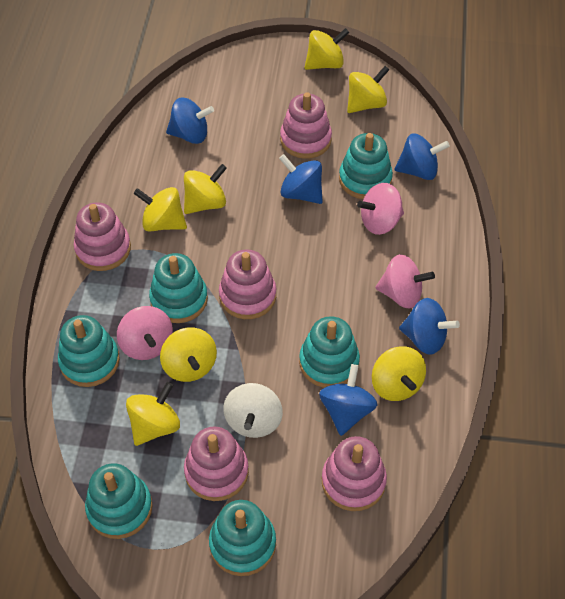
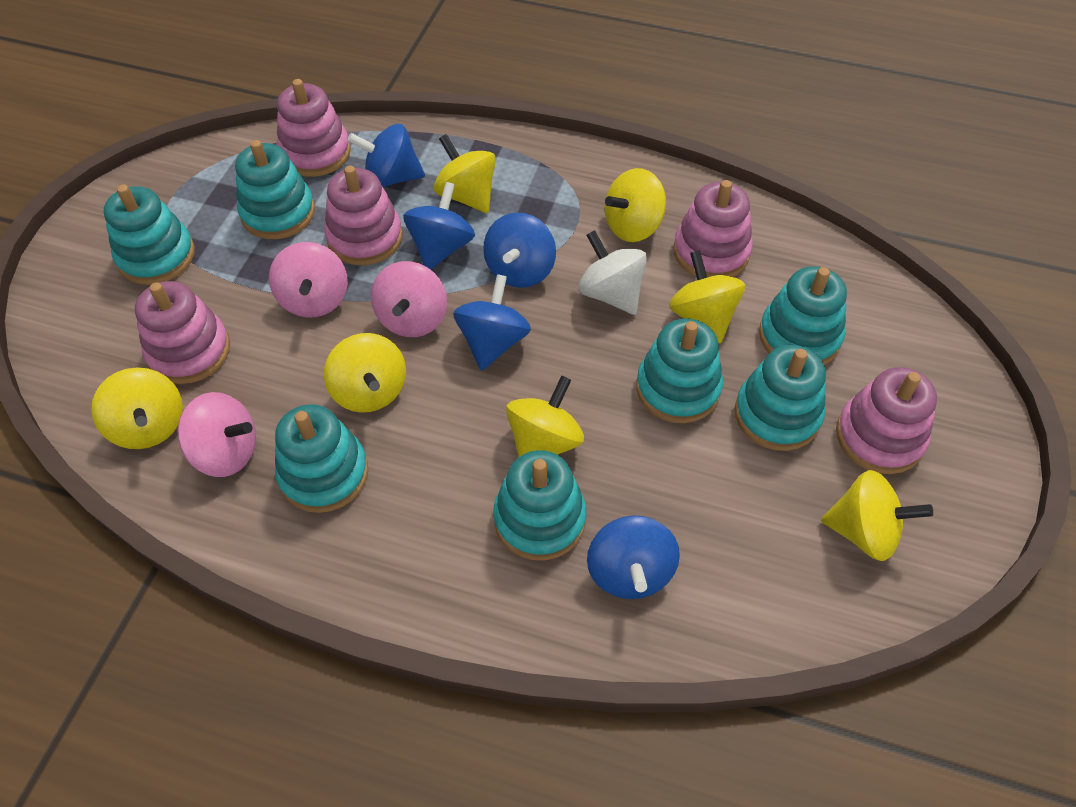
turquoise stacking toy: [58,315,120,387] [85,463,153,539] [149,253,208,323] [209,500,276,576] [299,316,360,388] [339,133,393,199] = 6 -> [104,184,195,285] [235,140,315,239] [275,404,368,513] [493,450,586,560] [636,318,723,423] [735,345,826,451] [759,266,847,365] = 7

